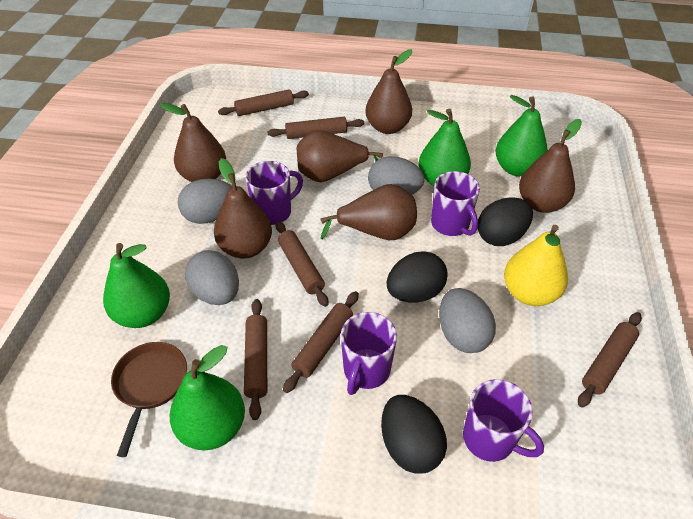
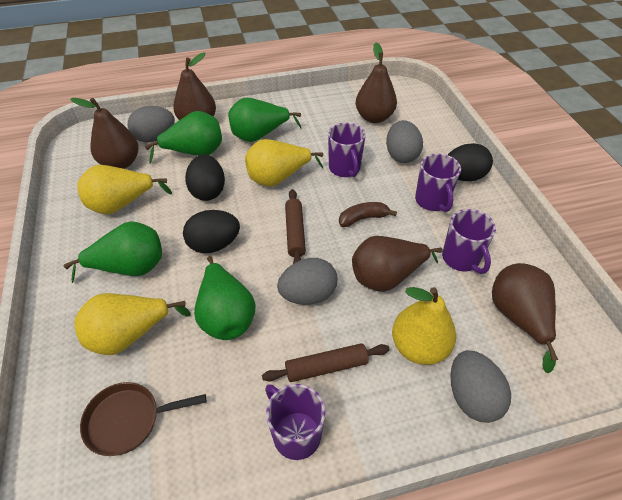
brown banana: none = 0 -> [339,202,397,227] = 1
brown pear: [160,103,226,182] [214,158,272,259] [296,130,383,182] [320,184,417,240] [365,49,412,134] [519,119,582,213] = 6 -> [70,98,139,169] [173,52,216,120] [352,236,443,292] [356,42,397,123] [492,263,558,373] = 5
brown rolling pin: [218,90,309,116] [244,299,267,420] [267,117,364,139] [275,221,328,307] [283,291,359,393] [578,312,642,407] = 6 -> [262,343,389,382] [285,189,306,264] = 2
yellow pear: [504,225,568,306] = 1 -> [75,293,191,355] [77,165,172,214] [245,139,323,187] [392,287,456,365] = 4

